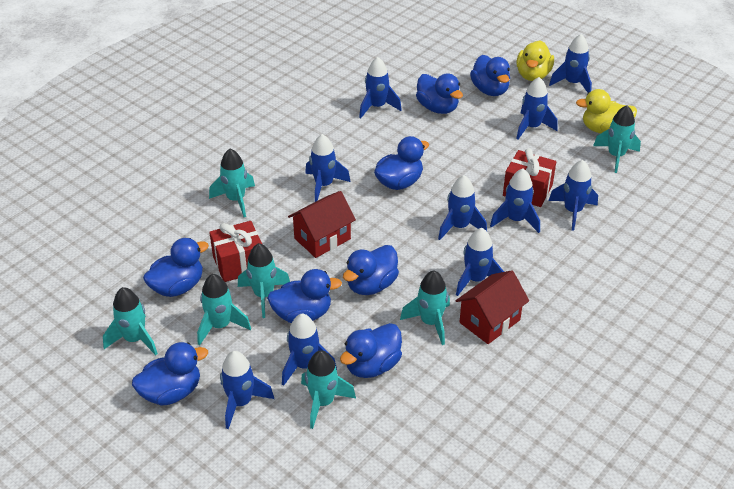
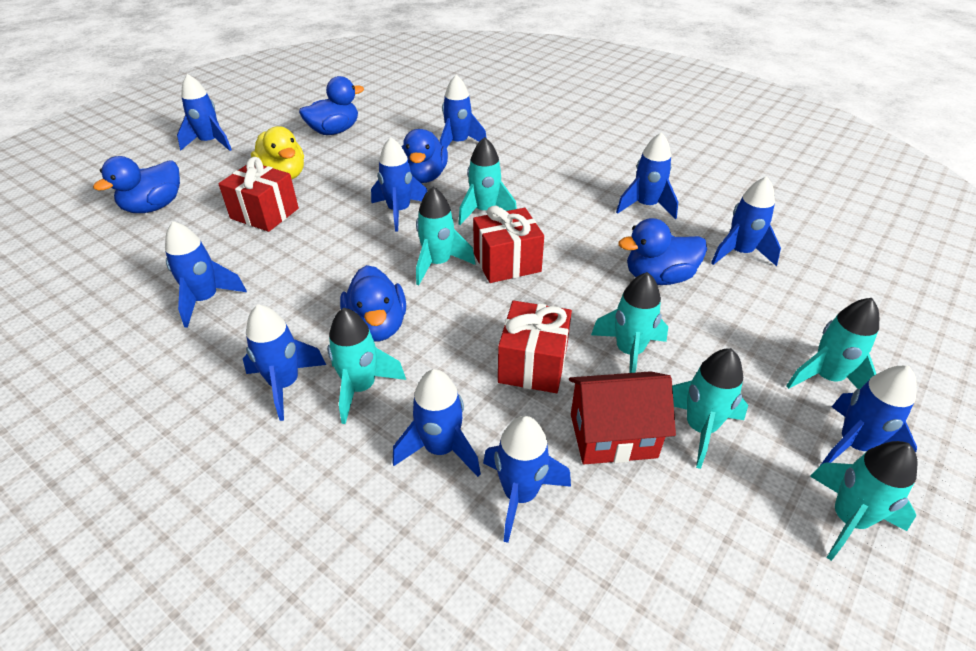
blue duck: [132,342,208,405] [143,238,209,297] [267,269,342,323] [340,323,402,378] [343,245,399,295] [374,136,429,190] [416,73,463,114] [470,55,510,96] = 8 -> [93,156,180,213] [299,76,364,135] [340,265,406,342] [402,129,448,183] [618,218,707,285] = 5
red gift: [209,221,262,282] [503,148,556,207] = 2 -> [218,157,299,232] [473,206,544,283] [498,301,572,393] = 3
red house: [288,191,356,258] [456,270,529,344] = 2 -> [569,371,676,464] = 1
yellow duck: [516,40,554,81] [576,89,637,133] = 2 -> [251,126,304,179] = 1

